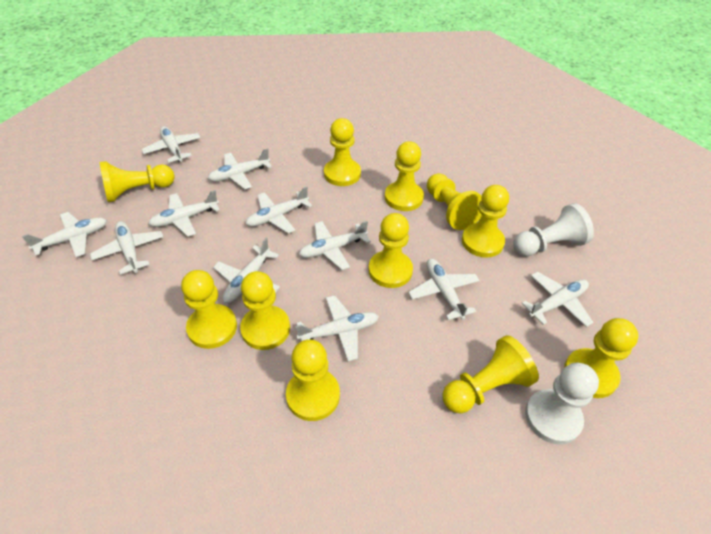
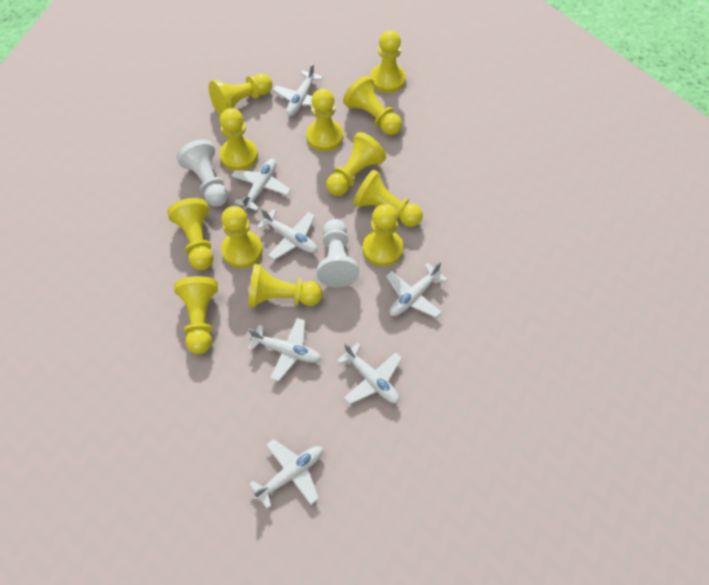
white plane: [22,212,107,257] [90,221,163,275] [141,126,200,163] [148,190,220,237] [208,148,272,189] [213,238,280,303] [246,187,312,234] [295,295,379,361] [299,221,371,270] [408,259,480,320] [521,271,594,327] = 11 -> [231,159,291,211] [248,318,322,381] [249,439,323,509] [257,208,318,260] [273,63,323,116] [337,343,402,404] [386,262,448,318] = 7
yellow pawn: [100,161,174,202] [181,270,237,349] [240,271,290,350] [286,339,340,421] [324,118,361,186] [368,213,413,288] [385,141,424,211] [427,173,482,230] [443,335,539,413] [462,185,509,258] [564,318,638,398] = 11 -> [167,198,213,270] [174,276,218,354] [209,73,272,115] [220,108,258,171] [221,206,263,268] [248,264,322,307] [306,89,343,151] [326,132,386,196] [343,75,402,135] [353,170,423,227] [363,204,403,266] [371,30,406,93] = 12

